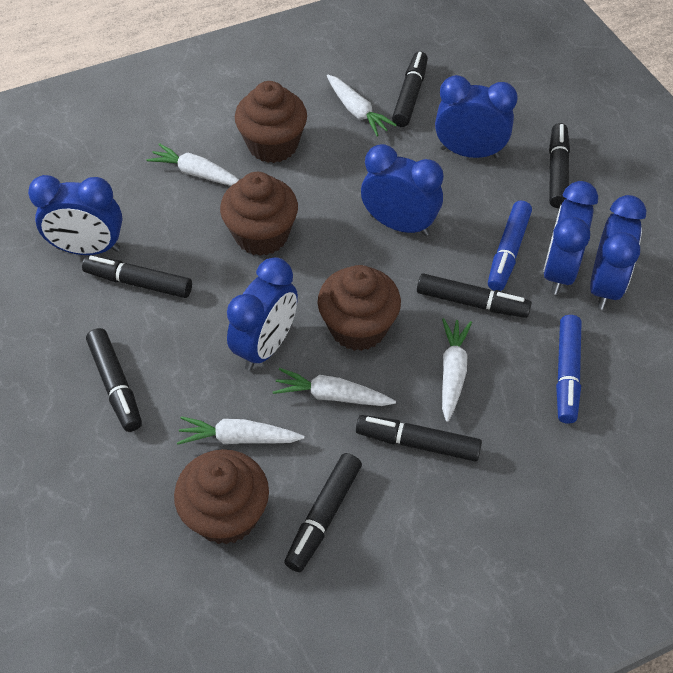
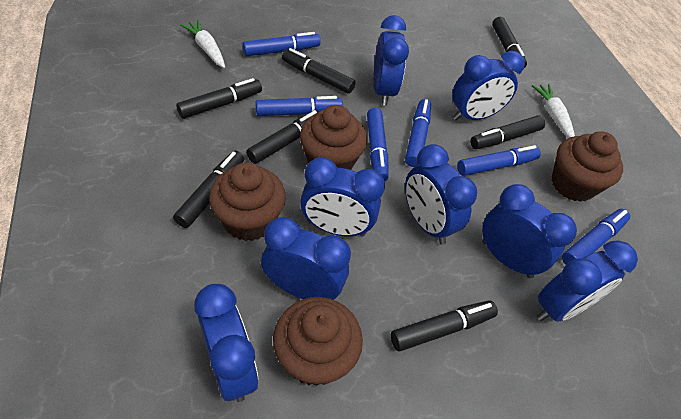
blue clock: [28,175,123,255] [227,257,298,371] [361,144,443,236] [435,75,518,158] [543,181,598,295] [590,195,646,310] = 6 -> [194,284,259,402] [261,217,351,300] [300,157,385,236] [373,15,409,106] [405,144,477,245] [452,51,525,121] [482,184,577,278] [537,240,638,322] = 8
blue marker: [488,201,532,291] [556,315,582,424] = 2 -> [242,32,321,56] [256,96,343,116] [367,108,389,181] [405,99,431,167] [457,145,541,176] [562,209,630,265] = 6
white carrot: [146,143,239,186] [177,416,304,445] [273,368,396,406] [327,75,397,136] [442,318,472,422] = 5 -> [180,20,225,68] [532,84,575,138] = 2

